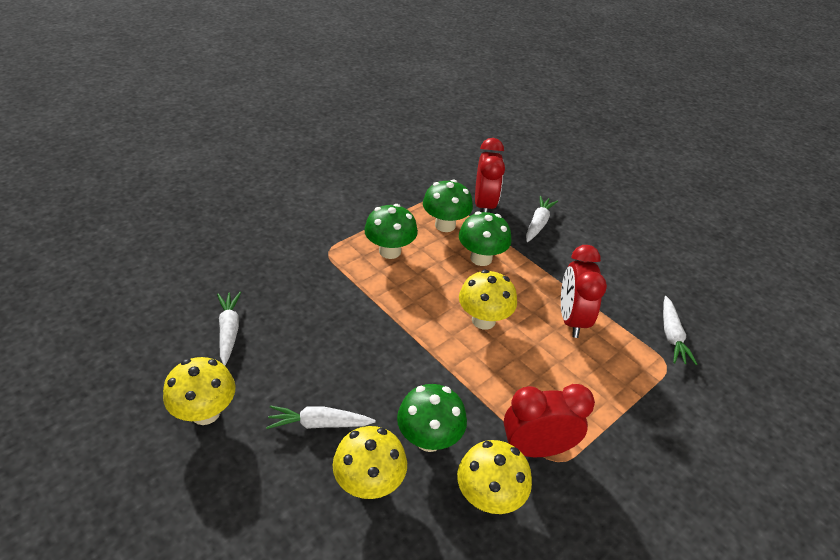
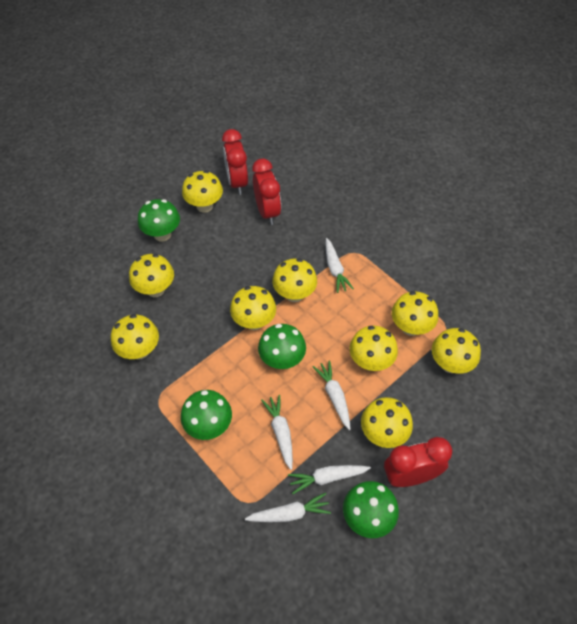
white carrot: [217,292,241,365] [266,405,376,429] [526,196,558,242] [663,296,697,365] = 4 -> [245,493,331,522] [261,395,293,470] [288,465,371,494] [313,361,351,430] [325,238,354,293] = 5
yellow mushroom: [163,357,236,425] [332,426,407,499] [457,440,532,514] [459,270,517,330] = 4 -> [111,314,159,360] [129,254,174,297] [182,170,223,213] [230,286,276,330] [272,258,317,302] [349,326,398,371] [361,397,413,448] [392,291,438,336] [432,328,481,374] = 9

